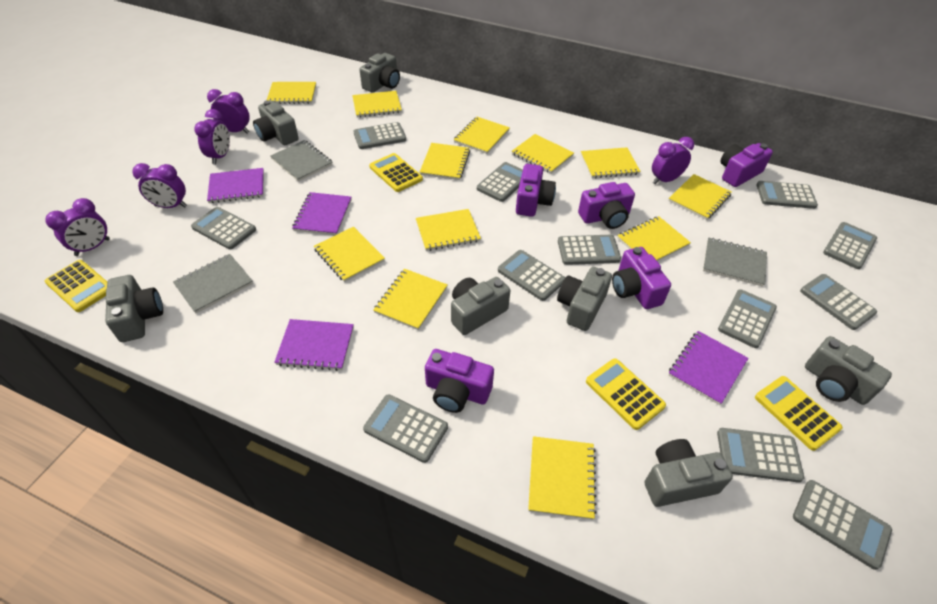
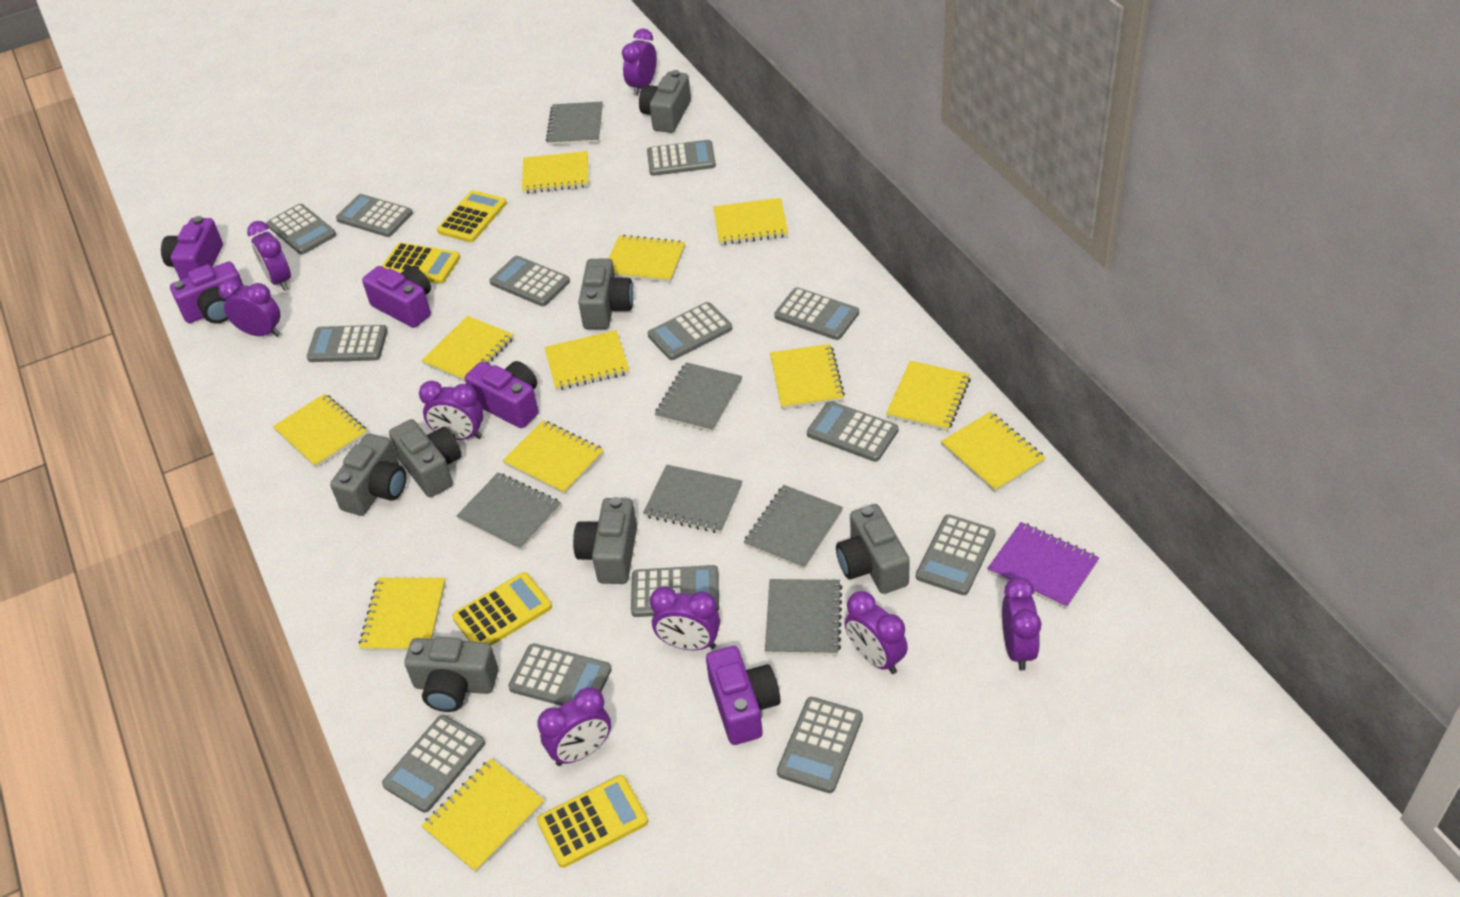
grey calculator: [191,207,256,250] [353,122,406,149] [363,394,448,463] [477,162,523,202] [498,250,565,301] [558,235,621,265] [717,428,804,483] [718,289,777,348] [756,181,818,209] [793,480,892,570] [800,274,877,330] [823,222,877,269] = 12 -> [267,204,336,255] [307,325,387,362] [336,194,413,237] [382,715,485,813] [490,256,570,306] [508,644,612,706] [631,565,719,617] [647,140,716,176] [648,302,732,360] [774,287,859,340] [777,697,863,793] [807,401,898,462] [916,514,996,595] = 13
grey notebook: [173,254,253,313] [271,140,333,182] [703,238,767,287] = 3 -> [456,473,561,550] [546,102,603,145] [643,465,742,533] [655,362,743,432] [744,485,843,569] [765,579,842,655] = 6
purple clock: [45,198,110,256] [132,163,187,208] [194,109,230,164] [207,89,250,134] [652,137,694,184] = 5 -> [218,279,280,337] [247,221,291,291] [419,381,484,440] [537,687,611,766] [622,29,657,96] [650,587,720,650] [845,591,908,674] [1002,577,1041,671] = 8
purple notebook: [207,168,264,203] [274,319,354,371] [292,192,352,235] [669,331,748,405] = 4 -> [987,522,1099,609] = 1

